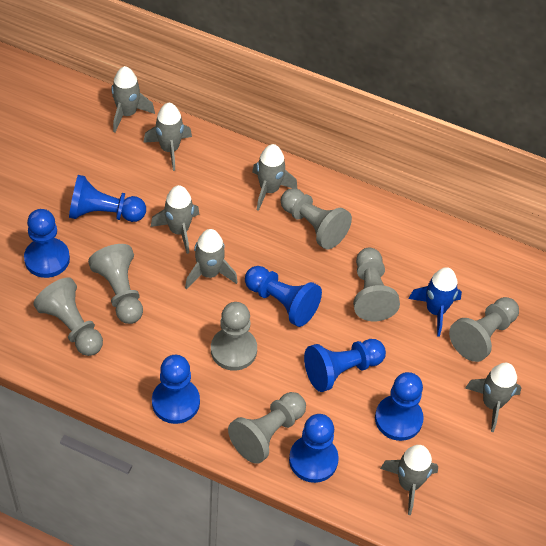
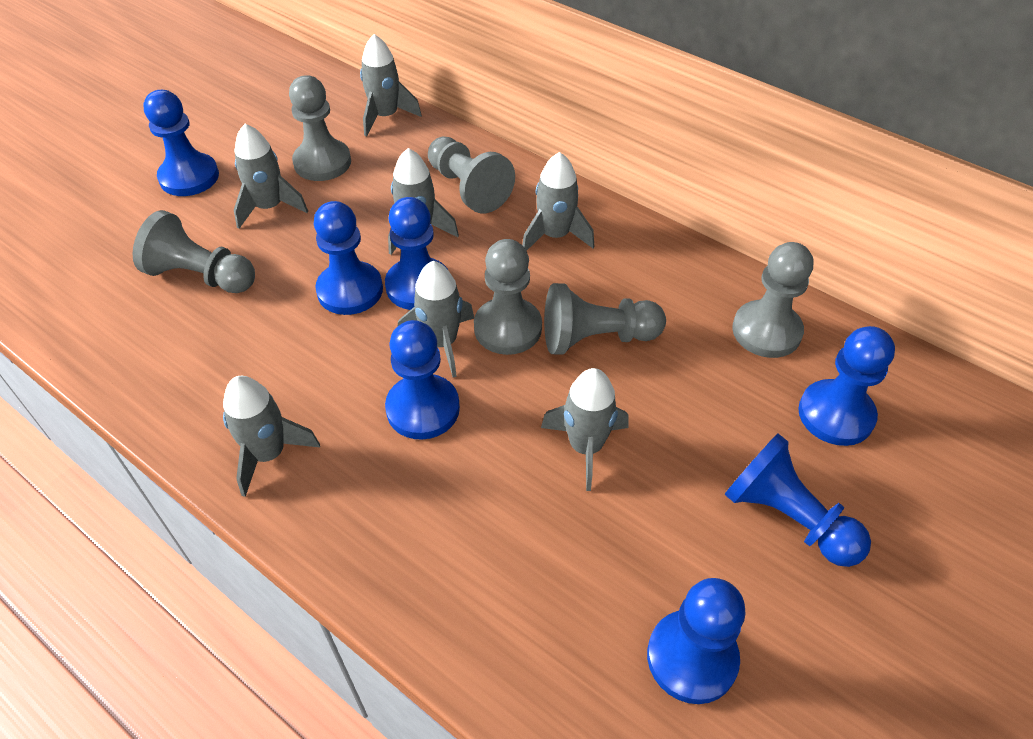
blue rocket: [409,267,462,337] = 1 -> none = 0
grey pawn: [33,277,103,356] [88,244,143,324] [211,302,257,371] [228,392,306,464] [281,188,352,249] [353,248,400,321] [449,297,519,362] = 7 -> [133,210,255,293] [289,75,351,181] [428,137,515,213] [474,239,542,355] [544,283,666,354] [732,242,813,358] = 6

